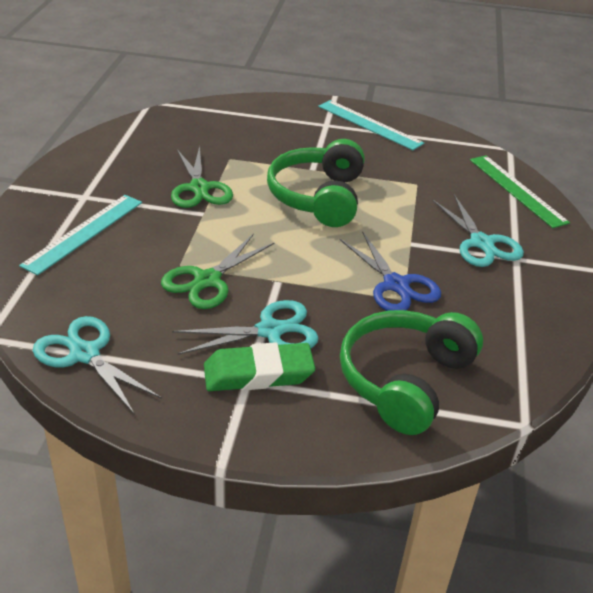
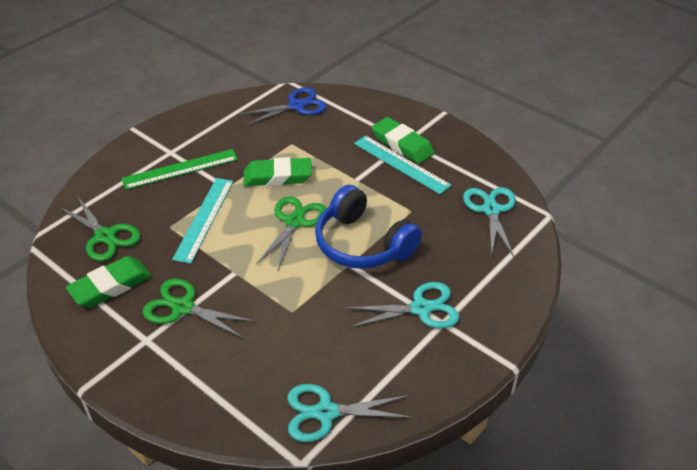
blue headphones: none = 0 -> [315,185,422,269] = 1
green eraser: [204,342,315,391] = 1 -> [66,256,152,308] [244,157,312,186] [372,117,435,164] = 3
green headphones: [267,139,365,227] [340,310,483,435] = 2 -> none = 0
green scissors: [161,233,275,309] [171,146,233,208] = 2 -> [59,197,140,262] [142,278,256,339] [256,196,326,270] = 3

